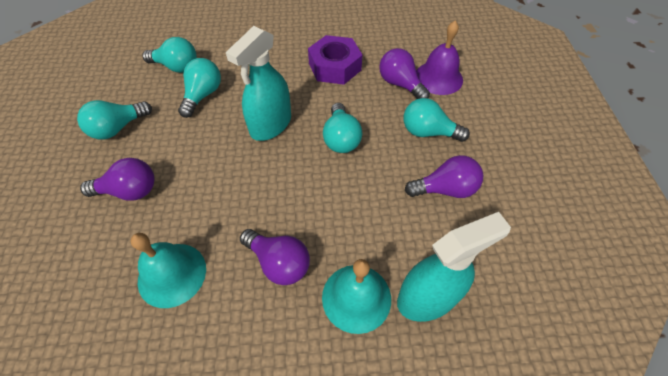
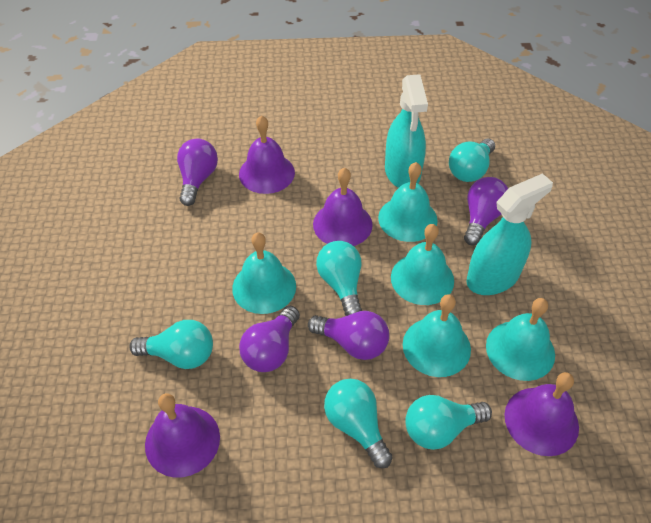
purple bell: [416,21,463,95] = 1 -> [145,393,220,477] [239,115,295,194] [313,168,373,246] [505,372,579,456] = 4
purple nut: [308,35,362,85] = 1 -> none = 0
turquoise bell: [130,233,206,308] [322,259,391,334] = 2 -> [232,232,296,314] [378,162,438,242] [391,224,454,305] [403,294,471,377] [486,298,555,381] = 5

